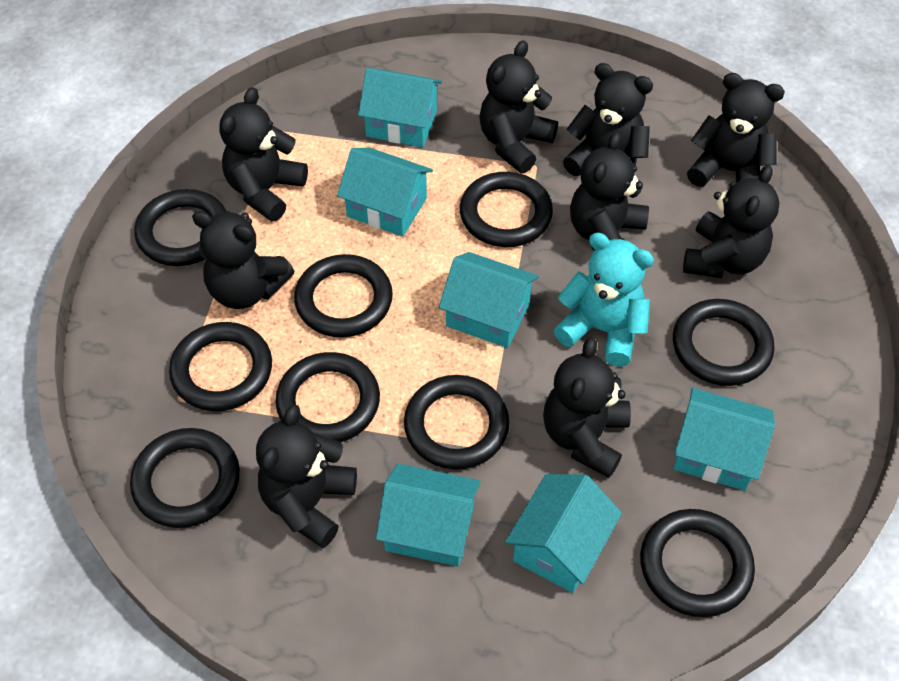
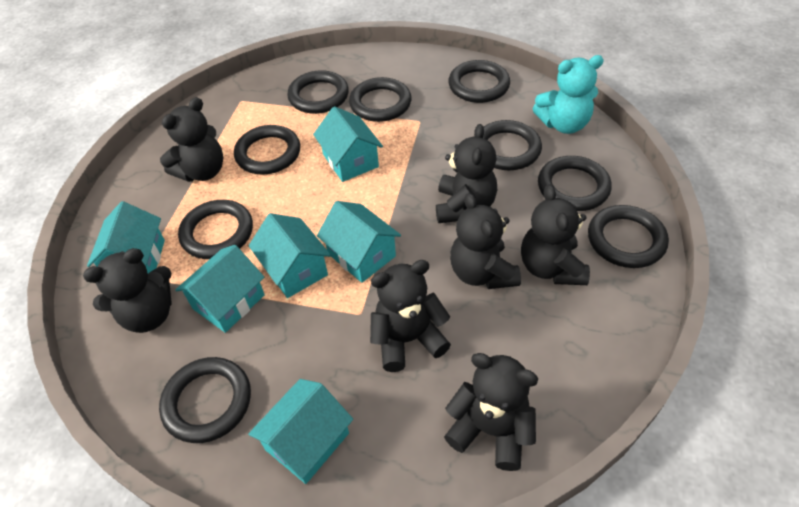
black teddy bear: [192,211,295,309] [219,87,308,222] [256,404,357,548] [479,40,558,173] [543,337,631,478] [563,63,653,176] [570,132,649,251] [683,165,780,278] [687,73,785,187] = 9 -> [83,248,171,333] [160,97,223,182] [370,260,451,372] [436,124,497,223] [444,353,538,471] [450,193,521,289] [521,185,590,285] = 7

